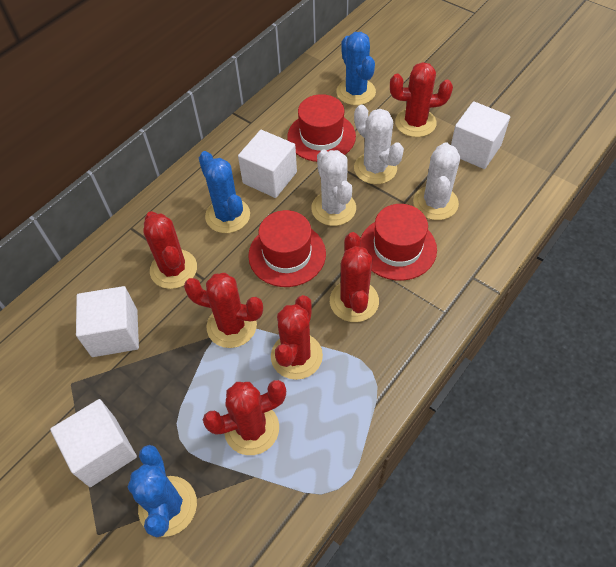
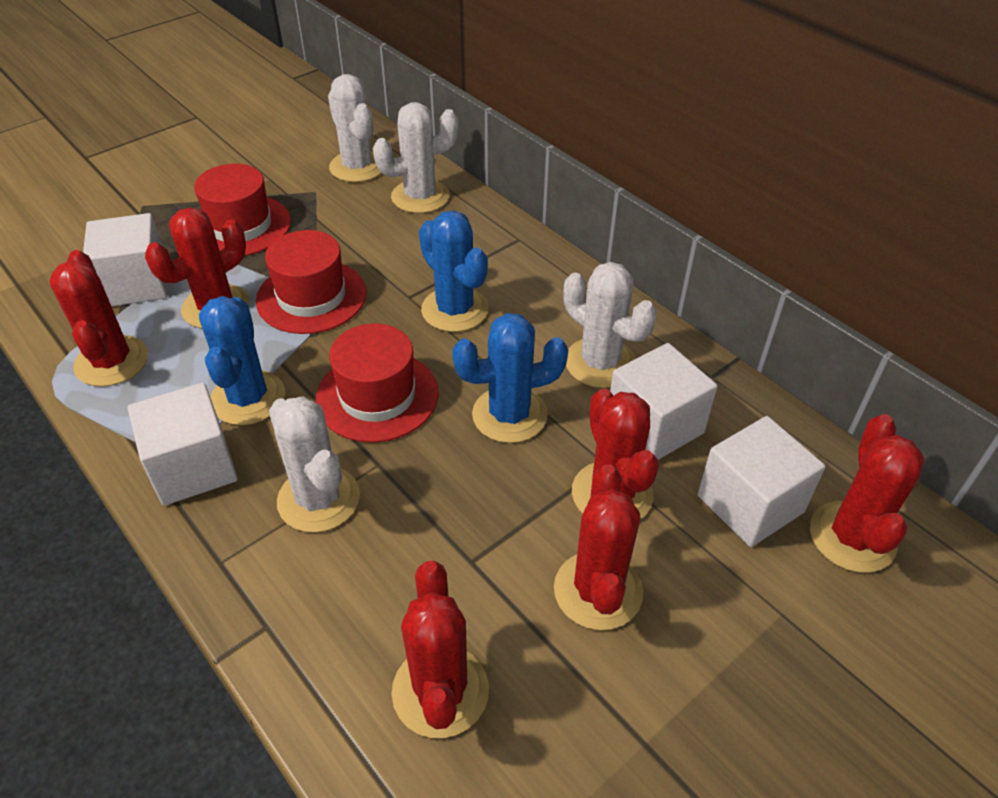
white cactus: [311,149,356,226] [354,105,404,184] [413,142,460,220] = 3 -> [269,396,360,533] [328,74,381,182] [373,102,459,213] [563,262,657,388] = 4

